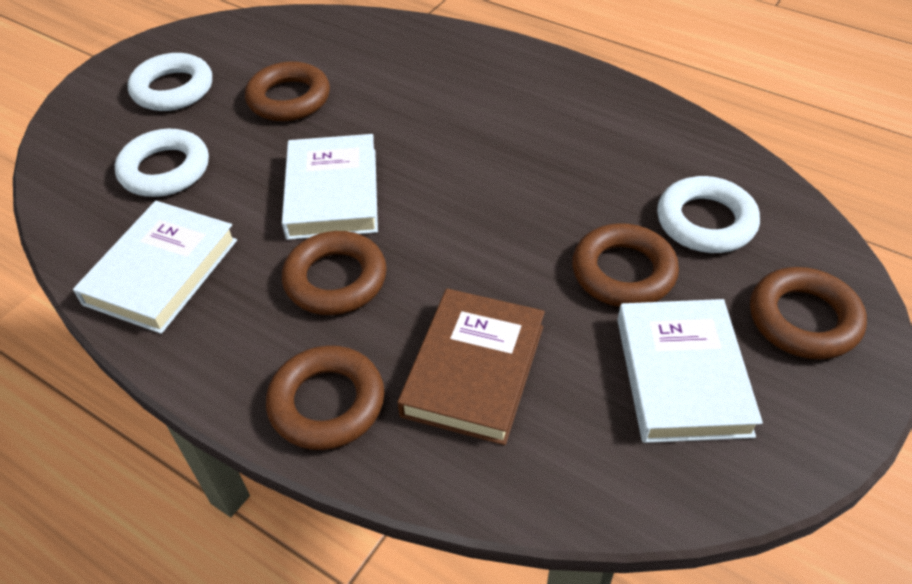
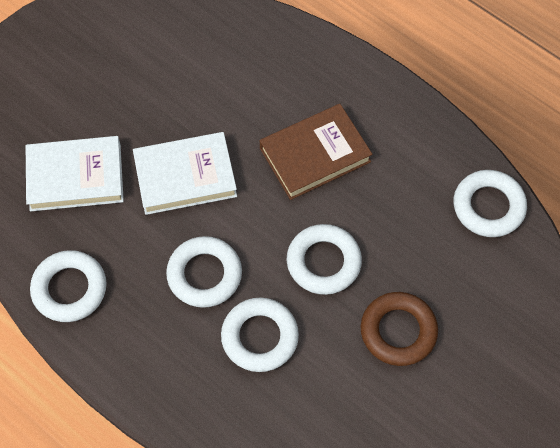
brown ring: [245,61,330,121] [266,345,384,450] [282,231,387,315] [572,223,679,307] [750,267,867,359] = 5 -> [361,292,438,366] = 1
white book: [73,201,237,334] [282,134,378,240] [617,299,763,443] = 3 -> [26,136,124,212] [133,132,237,215] = 2
white ring: [115,129,209,197] [128,53,212,111] [657,176,760,253] = 3 -> [30,250,107,322] [166,236,242,308] [221,298,299,372] [287,224,362,295] [454,170,527,237] = 5

